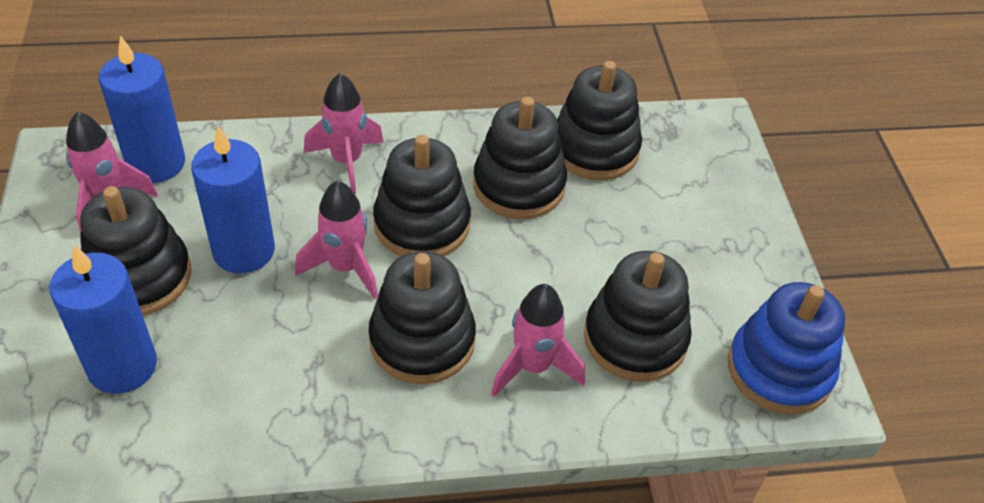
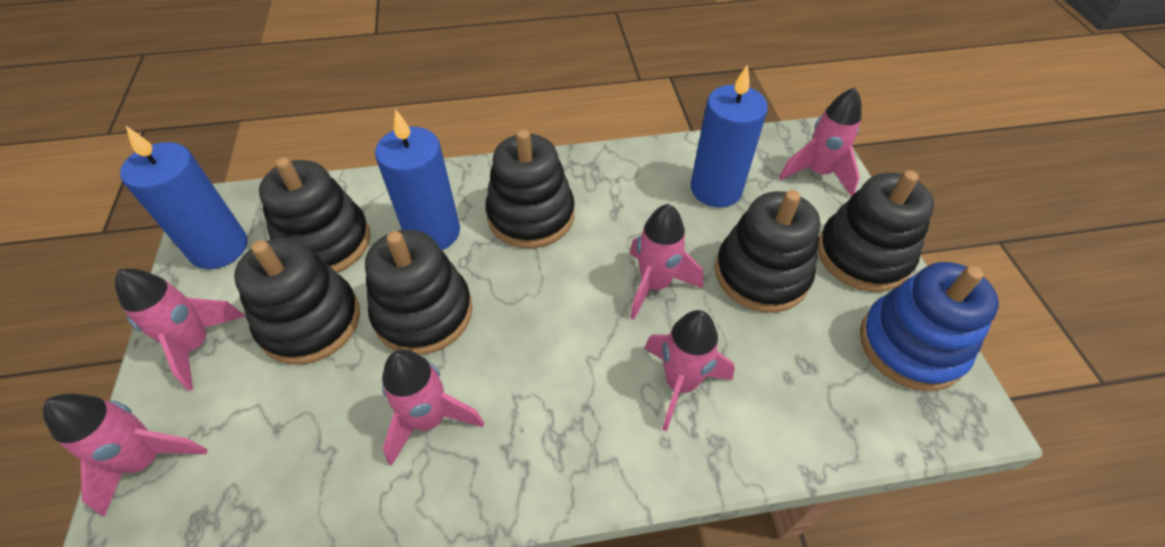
pink rocket: [66,112,158,234] [295,181,378,299] [304,73,384,194] [491,284,585,397] = 4 -> [43,394,208,517] [115,269,245,391] [382,349,484,466] [630,204,703,320] [644,310,735,432] [779,87,862,196] = 6

